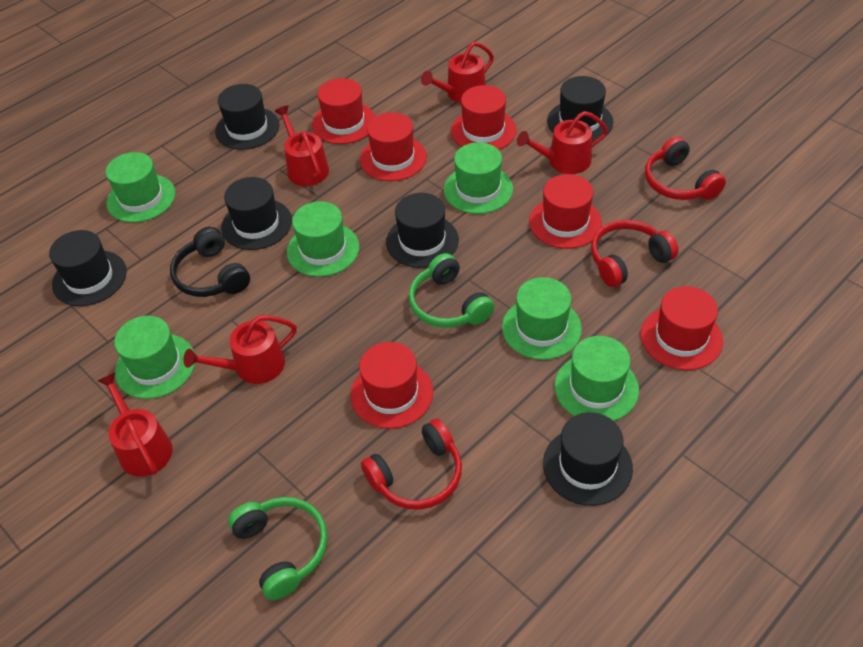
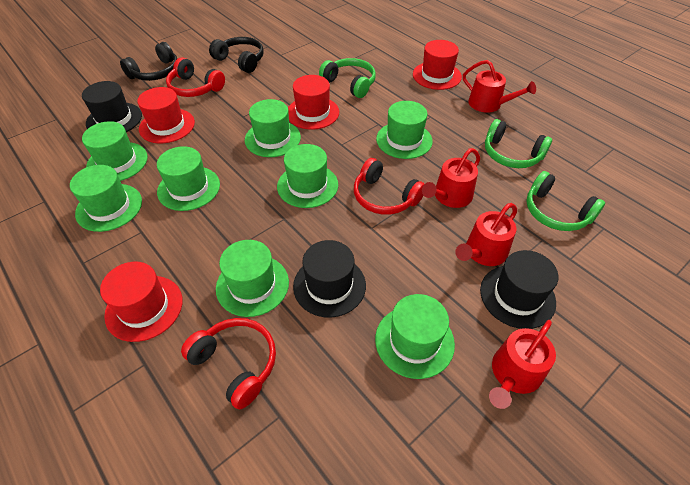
black hat: [49,230,127,306] [215,84,279,150] [221,177,292,250] [386,193,459,268] [543,412,633,506] [547,76,613,142] = 6 -> [82,81,142,132] [293,240,366,318] [480,250,559,329] = 3
black headphones: [170,227,250,297] = 1 -> [120,42,177,81] [209,37,264,73] = 2
green hat: [106,152,176,223] [114,316,195,399] [287,201,359,277] [444,142,513,214] [502,277,582,360] [554,336,639,421] = 6 -> [70,165,142,232] [82,121,148,181] [157,146,220,211] [216,240,289,317] [245,99,301,157] [277,144,338,208] [375,294,455,379] [376,101,433,159] = 8
green headphones: [228,497,328,600] [409,253,494,328] = 2 -> [319,58,376,98] [485,119,552,168] [526,171,605,231] = 3
red hat: [312,78,376,144] [350,342,433,429] [360,112,427,181] [451,85,517,150] [529,174,602,249] [641,286,723,370] = 6 -> [100,262,183,342] [137,87,195,144] [288,75,339,130] [413,40,462,90] = 4
red watering can: [98,372,173,477] [184,315,297,384] [274,105,329,186] [421,42,494,103] [517,111,608,174] = 5 -> [422,148,480,208] [455,203,517,266] [463,60,536,113] [489,320,556,409] = 4

